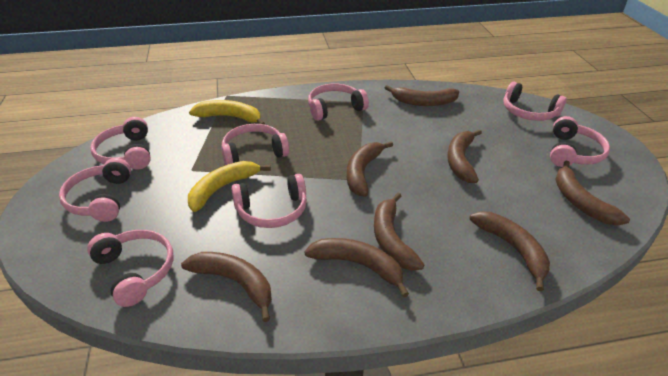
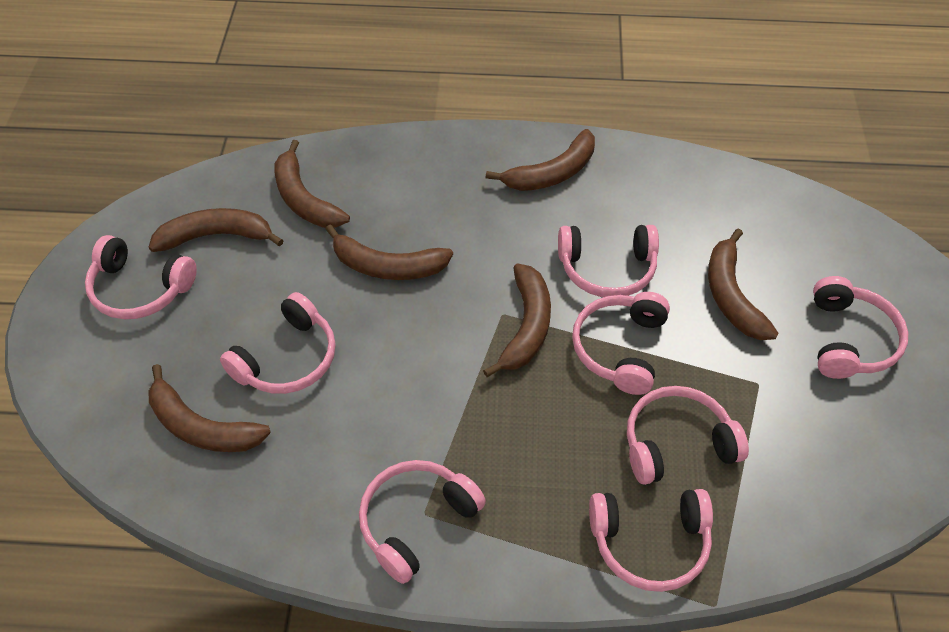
brown banana: [181,252,272,322] [304,238,409,297] [347,141,393,197] [374,193,424,271] [385,85,459,106] [447,129,482,183] [470,211,550,291] [555,161,630,225] = 8 -> [148,364,271,452] [149,208,284,252] [274,140,350,228] [326,224,453,280] [483,264,551,377] [485,129,595,191] [708,229,778,340] = 7
yellow banana: [188,161,271,212] [189,100,265,125] = 2 -> none = 0

